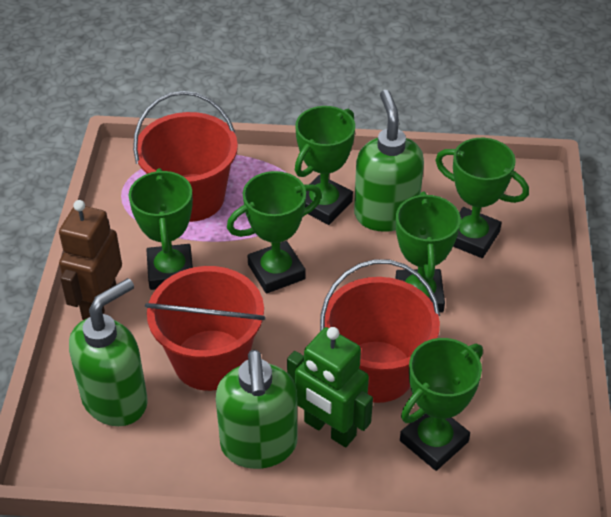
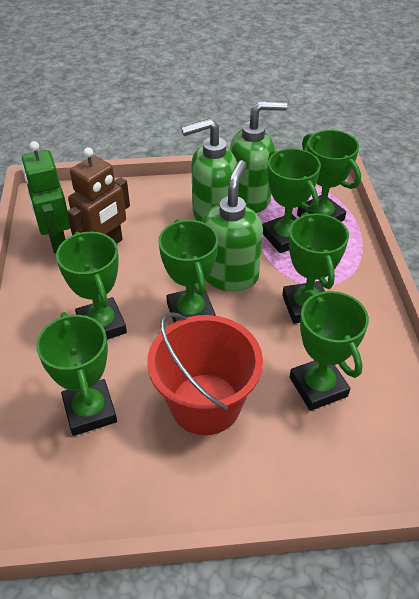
green trophy: [129,168,193,290] [227,171,322,294] [295,106,355,225] [395,192,461,313] [400,338,483,471] [435,138,529,258] = 6 -> [36,312,117,436] [56,231,127,340] [158,219,218,322] [262,148,321,253] [282,212,349,324] [290,290,369,411] [297,130,361,222] = 7
red bucket: [133,91,238,222] [145,266,266,391] [320,259,440,403] = 3 -> [147,312,263,435] = 1

